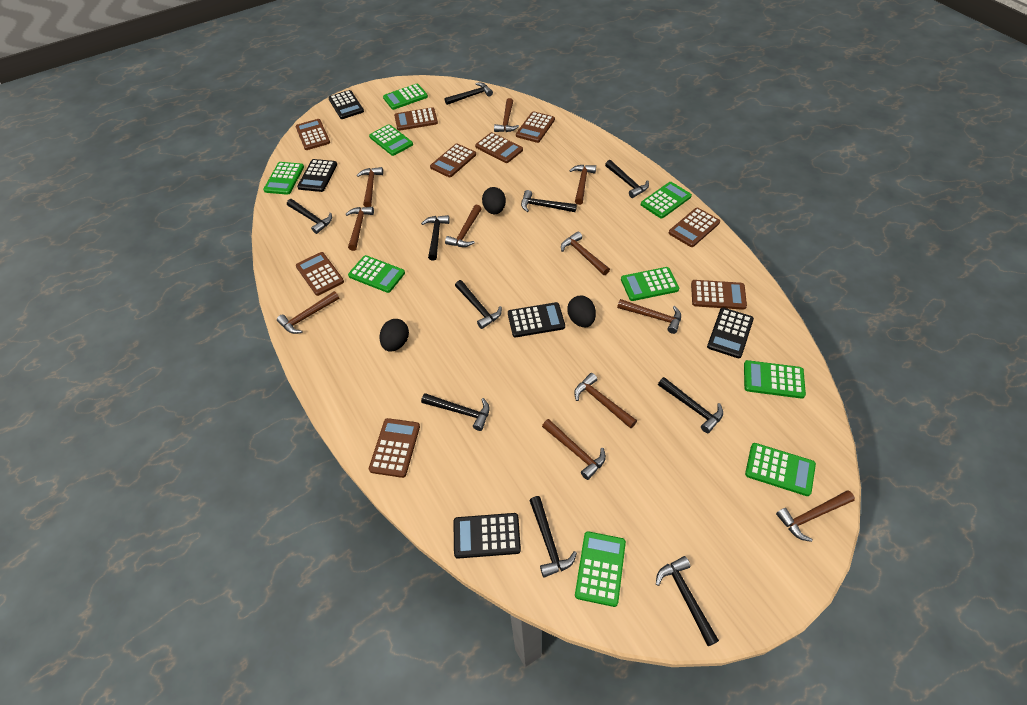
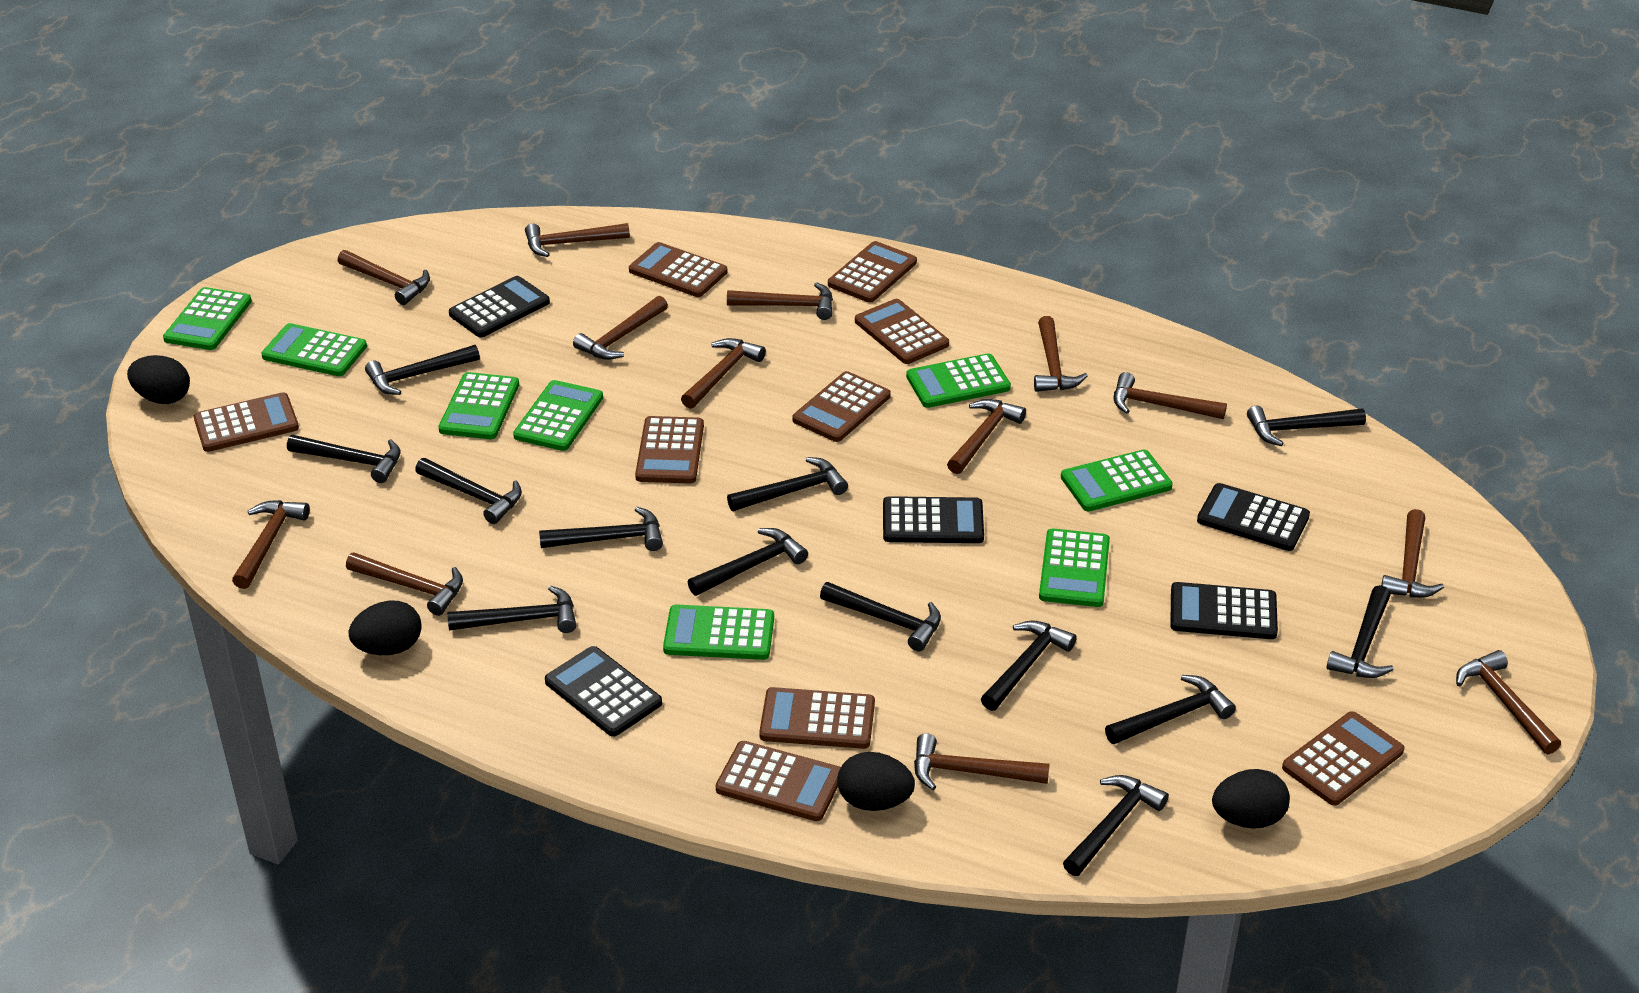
black egg: [380,319,409,352] [482,187,506,214] [567,295,596,327] = 3 -> [127,355,190,404] [348,601,422,655] [837,752,915,811] [1212,769,1290,829] = 4
black hammer: [287,199,332,234] [421,215,450,261] [421,393,489,431] [445,83,493,105] [455,280,502,329] [521,190,577,212] [529,496,577,578] [605,160,649,198] [656,556,719,646] [658,377,723,433] = 10 -> [287,435,401,483] [365,345,480,395] [415,458,522,524] [447,586,576,633] [539,507,663,551] [688,528,808,596] [727,457,848,511] [820,582,941,651] [981,621,1077,711] [1063,775,1169,876] [1105,675,1236,744] [1247,406,1366,446] [1326,585,1394,678] = 13
brown hammer: [277,291,339,334] [346,207,374,251] [357,167,383,207] [445,205,482,247] [494,98,519,132] [542,419,606,480] [561,231,610,275] [569,165,596,205] [574,373,637,429] [617,299,681,334] [776,490,855,542] = 11 -> [232,500,310,589] [338,250,430,305] [346,552,463,616] [525,223,630,257] [573,296,668,360] [681,338,766,409] [727,282,833,320] [914,733,1050,790] [947,399,1026,474] [1034,316,1088,392] [1114,372,1227,419] [1381,509,1444,598] [1456,650,1561,754] = 13
green calculator: [263,162,304,195] [348,255,405,293] [369,124,413,156] [383,84,428,110] [575,531,626,607] [621,267,679,301] [641,182,692,218] [744,360,806,399] [745,443,816,496] = 9 -> [163,287,252,350] [261,323,367,376] [438,372,519,439] [513,380,603,451] [663,604,774,660] [906,353,1011,408] [1039,528,1110,607] [1061,450,1173,511] = 8

